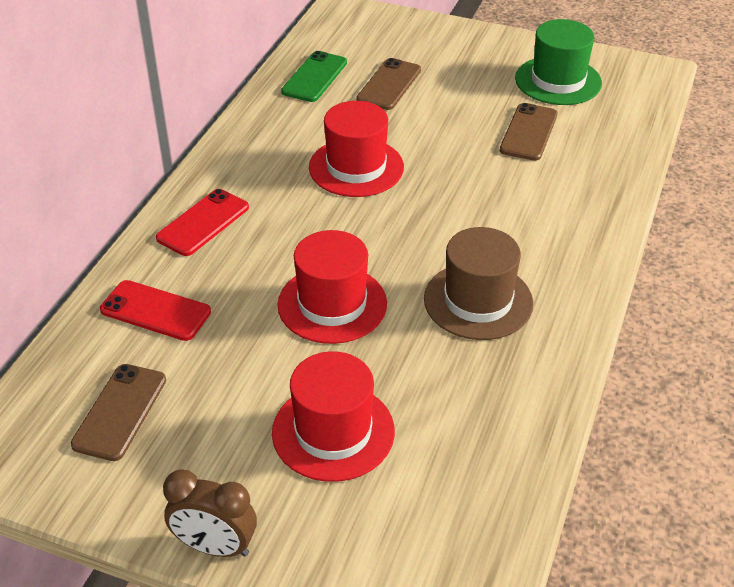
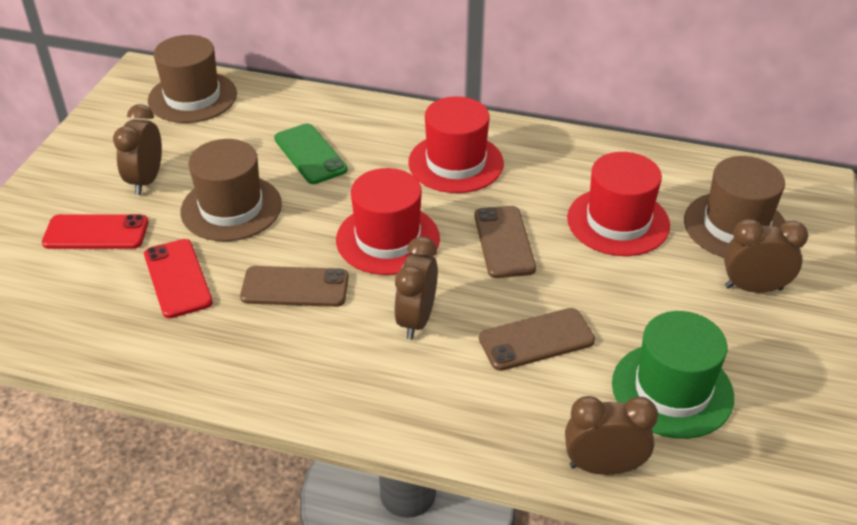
brown clock: [163,469,257,557] = 1 -> [113,104,162,195] [394,237,438,340] [565,396,658,475] [724,219,808,293] = 4
brown hat: [424,227,533,340] = 1 -> [148,35,237,123] [181,139,282,241] [684,156,786,258] = 3

